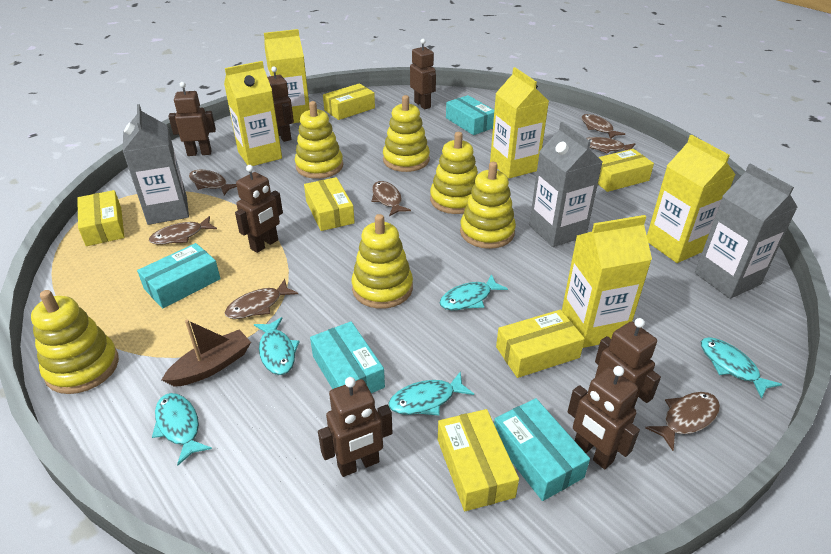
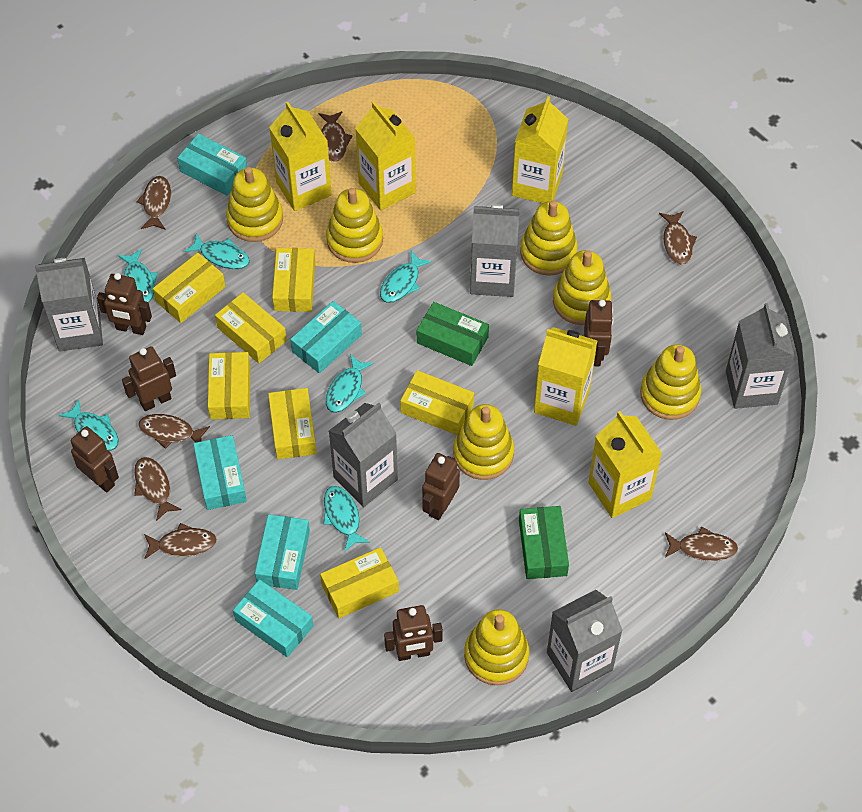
brown boat: [162,319,251,387] = 1 -> none = 0
brown robot: [168,82,216,156] [235,165,283,253] [267,66,294,142] [318,377,392,477] [410,39,436,109] [568,366,640,469] [595,318,661,408] = 7 -> [71,426,119,493] [97,273,152,335] [122,346,176,411] [384,605,443,661] [422,453,460,520] [584,300,614,366] = 6
green box: none = 0 -> [417,302,489,366] [519,506,569,579] = 2
grey carton: [123,104,189,225] [529,122,602,247] [695,164,798,299] = 3 -> [35,258,103,352] [329,403,398,507] [470,204,520,297] [547,590,623,692] [726,303,794,409] = 5
turquoise box: [137,243,221,308] [310,321,385,393] [446,95,494,135] [494,398,590,501] = 4 -> [177,133,247,196] [193,435,247,510] [233,579,313,657] [255,514,310,590] [290,301,362,373] = 5
turquoise fish: [152,393,212,465] [254,317,300,375] [389,371,474,416] [440,274,508,310] [701,337,782,399] = 5 -> [59,399,119,451] [117,249,158,303] [184,233,250,269] [323,486,370,552] [326,354,374,413] [380,251,432,303] = 6
yellow box: [77,190,124,246] [304,177,355,231] [323,83,375,120] [438,409,519,511] [496,310,585,378] [598,149,654,192] = 6 -> [153,253,225,323] [208,352,250,419] [215,292,287,364] [268,388,317,459] [272,248,315,312] [320,547,399,618] [400,370,474,435] = 7
yellow stacking toy: [31,290,119,394] [295,101,343,179] [351,214,413,309] [383,95,430,172] [430,132,478,214] [460,162,516,249] = 6 -> [226,167,283,242] [326,188,383,263] [453,404,514,480] [464,609,529,685] [520,200,578,276] [553,250,611,325] [640,344,701,420] = 7

